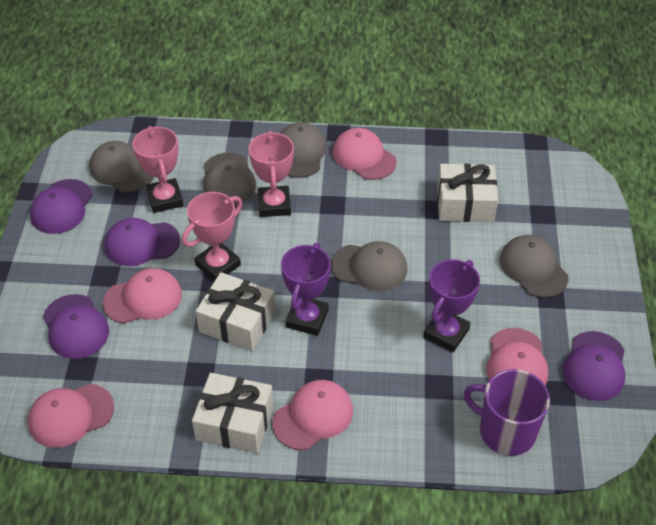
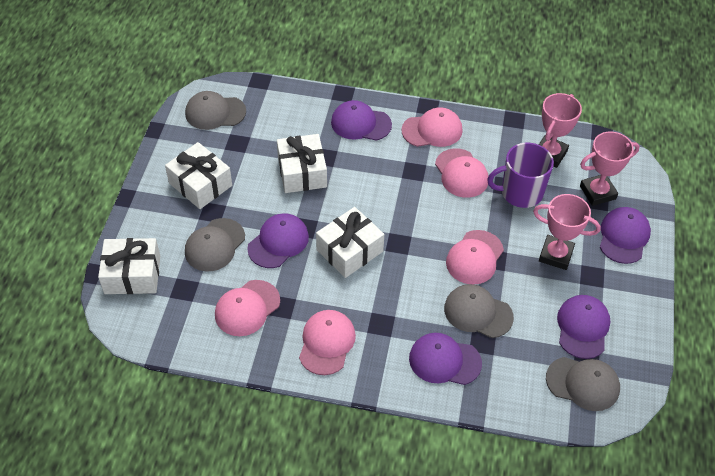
grey cap: [89,141,154,192] [203,153,256,205] [280,122,327,178] [331,241,407,291] [500,235,568,298] = 5 -> [185,91,246,130] [185,218,245,272] [444,284,514,338] [546,357,620,411] = 4
purple cap: [30,179,92,234] [43,294,109,359] [104,218,180,266] [562,331,625,401] = 4 -> [247,213,309,268] [331,100,392,141] [409,333,482,385] [557,295,610,359] [600,207,651,264] = 5
purple trophy: [281,243,331,336] [423,259,480,352] = 2 -> none = 0
white gift: [192,373,273,454] [196,272,276,351] [437,164,498,222] = 3 -> [98,238,160,294] [165,142,232,209] [277,134,327,193] [316,207,384,278] = 4

